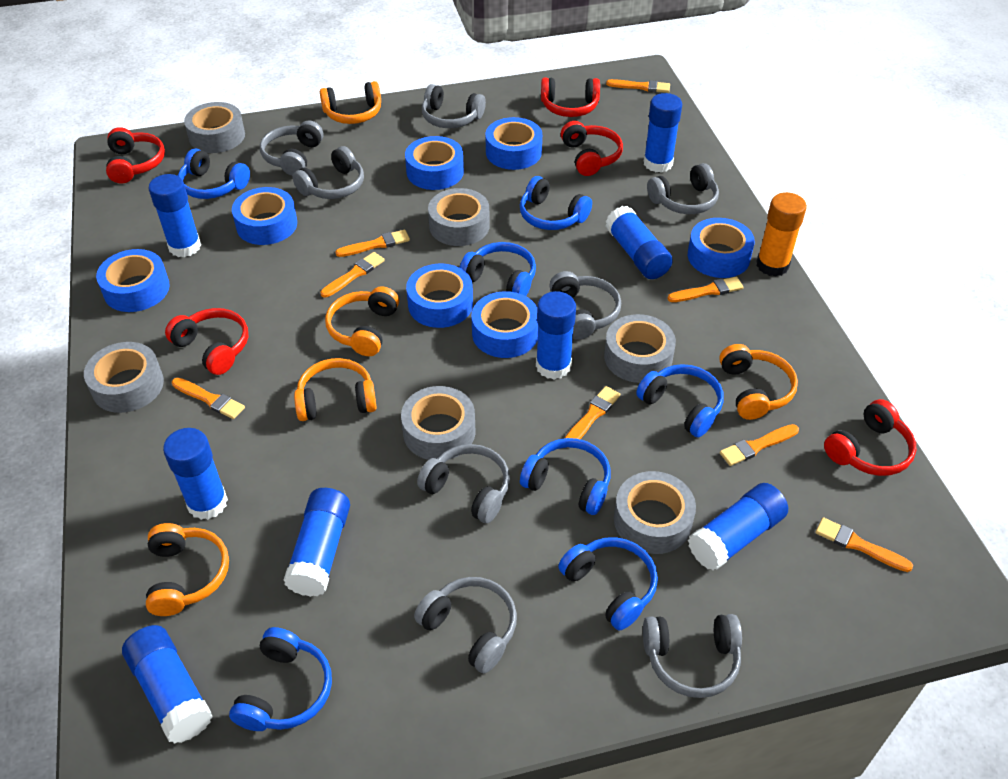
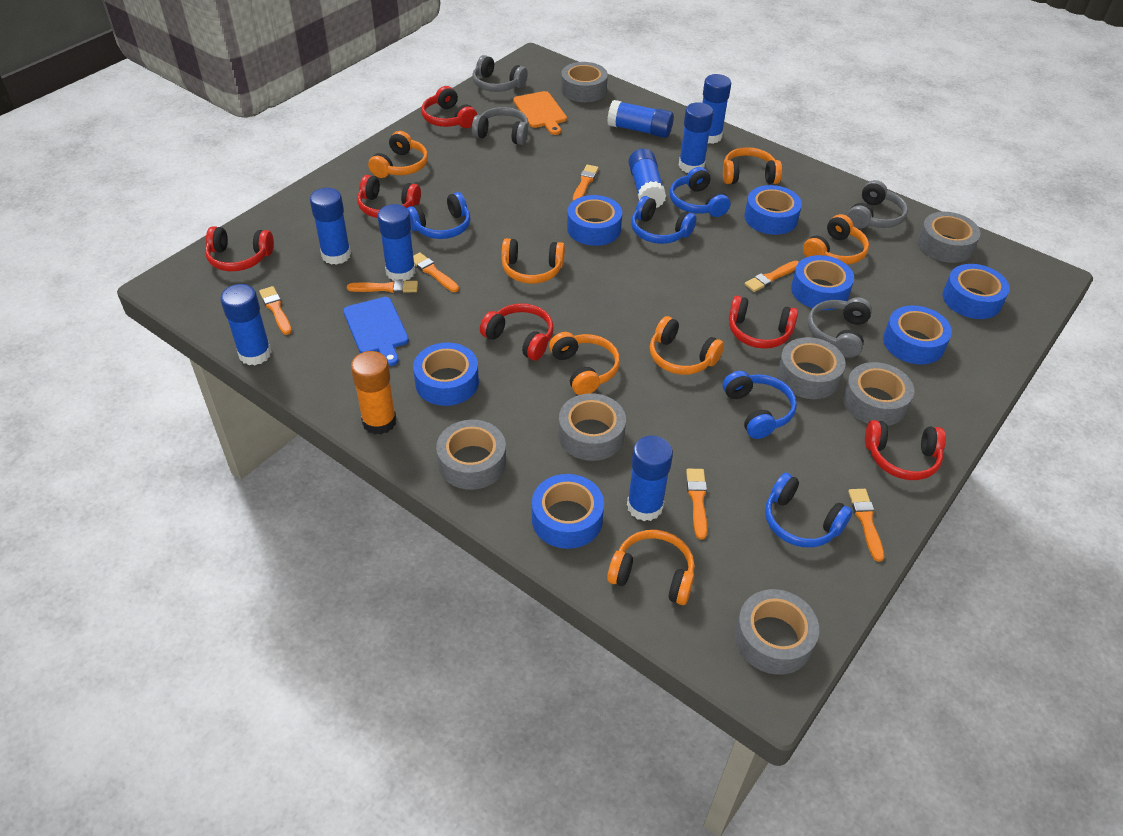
blue cutting board: none = 0 -> [343,297,409,366] = 1
blue headphones: [178,148,250,199] [229,627,332,731] [460,242,536,296] [520,176,592,230] [520,438,611,515] [558,537,658,630] [636,364,724,438] = 7 -> [407,192,470,239] [631,196,696,244] [670,167,730,217] [723,371,797,439] [765,473,852,547] = 5
grey headphones: [260,121,324,176] [292,146,364,199] [414,577,517,673] [417,444,510,523] [422,84,486,128] [549,271,621,340] [643,614,742,698] [647,163,719,214] = 8 -> [472,55,528,92] [472,107,529,145] [808,297,872,358] [847,180,908,229] = 4
grey tape: [84,342,164,413] [184,102,245,153] [401,386,476,460] [428,188,490,246] [604,314,676,383] [614,471,696,554] = 6 -> [436,420,506,490] [558,393,626,461] [561,62,608,102] [735,589,819,675] [777,337,846,399] [843,362,914,426] [918,212,980,263] = 7
orange brush: [172,378,245,419] [321,252,385,297] [335,230,410,257] [565,386,620,439] [606,79,670,93] [667,277,744,302] [720,424,799,466] [815,517,913,572] = 8 -> [259,286,292,335] [347,280,418,293] [413,252,459,292] [573,165,599,201] [686,469,707,540] [744,261,799,292] [848,489,884,562] = 7
orange cutting board: none = 0 -> [513,91,567,135] = 1
orange headphones: [146,523,229,616] [294,358,377,421] [320,81,381,124] [325,286,399,356] [719,344,798,420] = 5 -> [368,131,428,178] [501,238,565,284] [549,332,620,395] [607,530,695,605] [650,316,724,375] [723,147,782,184] [803,214,869,264] = 7
red headphones: [106,127,165,183] [165,308,249,375] [541,77,600,117] [561,121,623,176] [824,399,916,476] = 5 -> [205,226,274,271] [357,175,421,218] [421,86,477,128] [480,303,554,360] [729,296,798,349] [865,420,946,480] = 6

